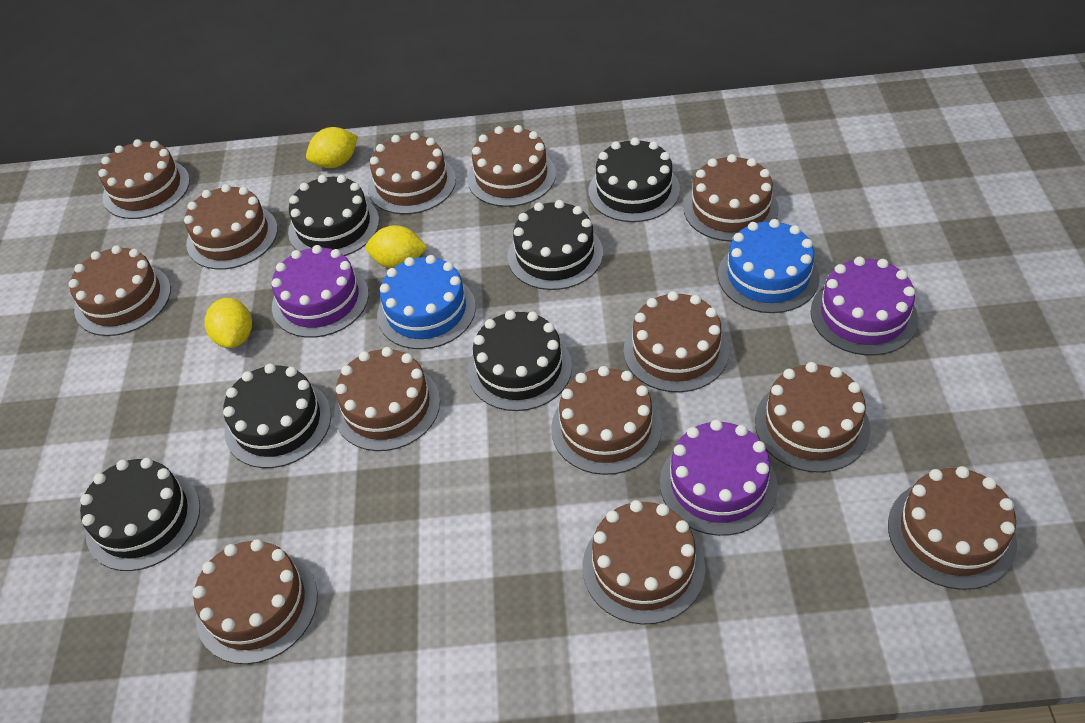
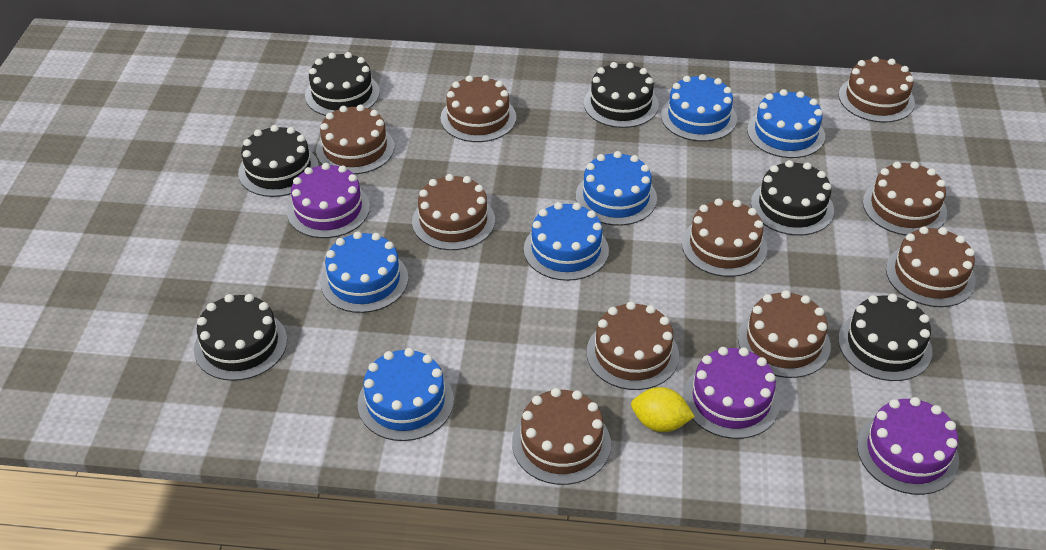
blue cake: [377,255,476,349] [718,219,820,313] = 2 -> [321,231,408,313] [358,348,454,441] [524,202,609,281] [576,151,657,226] [661,74,737,141] [747,89,825,158] = 6
brown cake: [69,245,171,336] [98,139,190,219] [184,184,278,270] [193,539,318,664] [334,347,440,451] [368,132,456,214] [467,125,556,207] [551,366,662,475] [582,500,705,625] [624,291,729,392] [684,154,779,242] [755,362,870,473] [888,466,1017,590] = 13 -> [316,105,394,174] [412,174,495,250] [441,75,516,142] [512,388,611,485] [587,301,679,390] [682,198,767,277] [738,290,831,378] [839,56,915,123] [863,162,947,235] [886,226,975,307] = 10
yellow lemon: [205,298,252,348] [306,127,358,168] [366,225,427,268] = 3 -> [631,387,695,432] = 1

